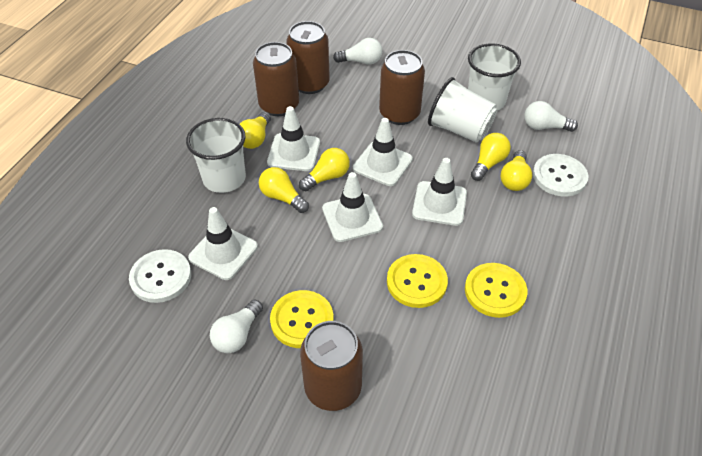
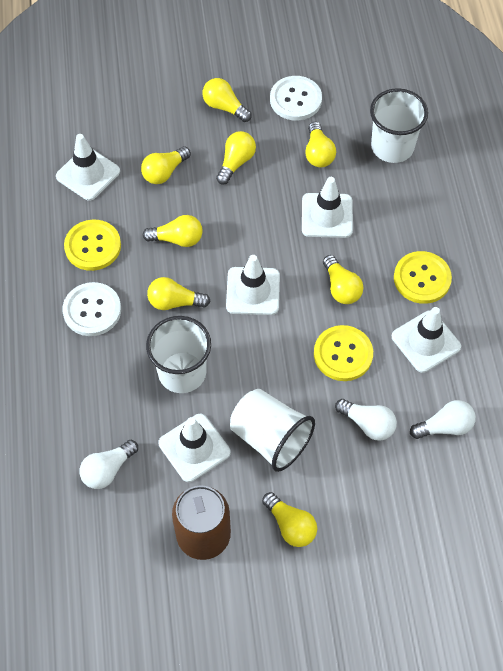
brown can: [253,42,299,116] [286,21,330,94] [300,321,363,411] [379,50,425,125] = 4 -> [172,485,231,560] = 1
yellow light bulb: [240,112,271,149] [259,167,309,213] [299,148,350,191] [471,133,511,181] [500,150,532,191] = 5 -> [141,146,191,184] [143,215,203,247] [147,277,211,310] [203,78,252,122] [216,131,256,185] [262,492,317,547] [305,122,336,167] [323,255,364,304] = 8

